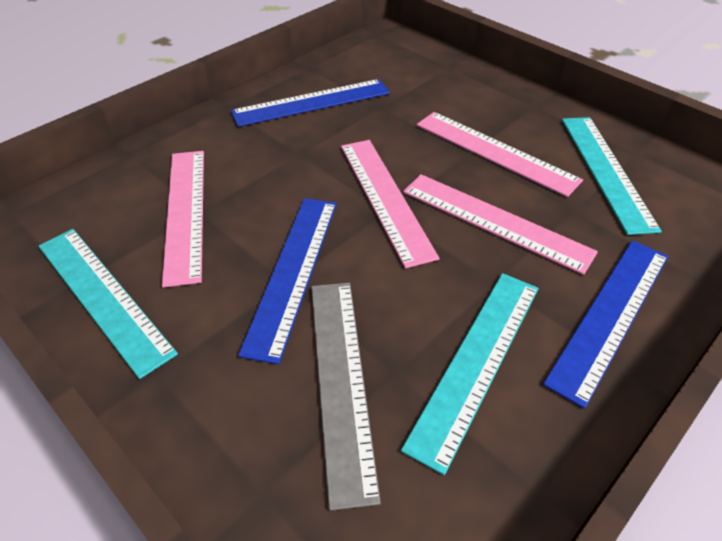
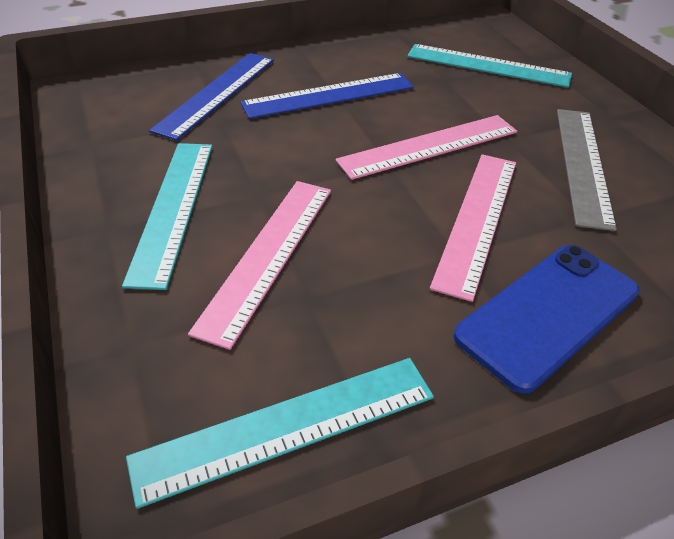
blue phone: none = 0 -> [454,245,640,394] = 1
blue ruler: [231,79,390,127] [238,198,337,364] [543,240,668,409] = 3 -> [149,53,274,141] [240,73,414,119] = 2
pink ruler: [162,151,204,288] [341,140,440,268] [403,174,598,275] [417,112,583,197] = 4 -> [188,181,331,350] [335,115,517,180] [430,154,516,302] = 3

